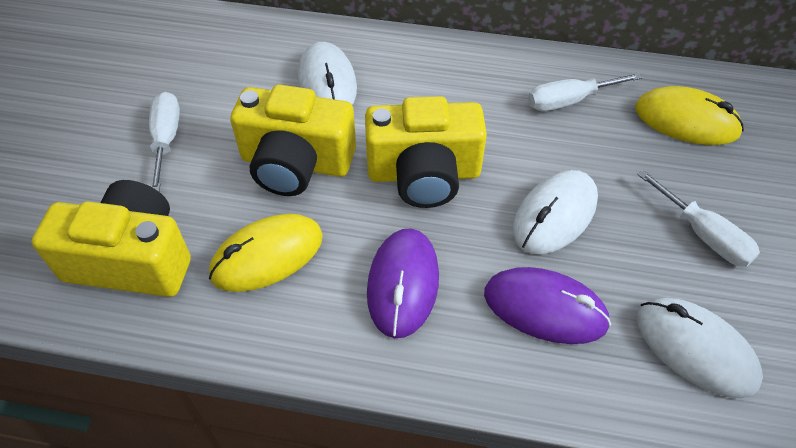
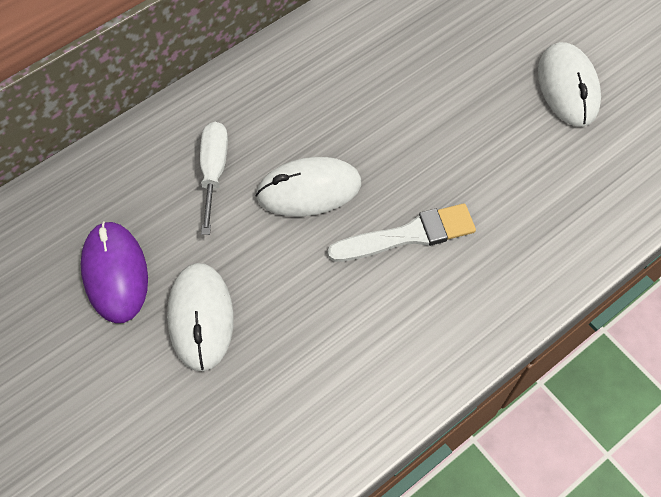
purple mouse: [367,228,439,338] [484,267,611,344] = 2 -> [81,221,148,323] = 1
white brush: none = 0 -> [327,203,476,262] = 1
white screwdriver: [149,92,180,192] [528,72,643,111] [637,170,760,267] = 3 -> [200,122,228,235] = 1
yellow camera: [31,180,191,297] [230,84,356,196] [365,96,487,208] = 3 -> none = 0
yellow mouse: [209,214,323,292] [635,86,744,145] = 2 -> none = 0

